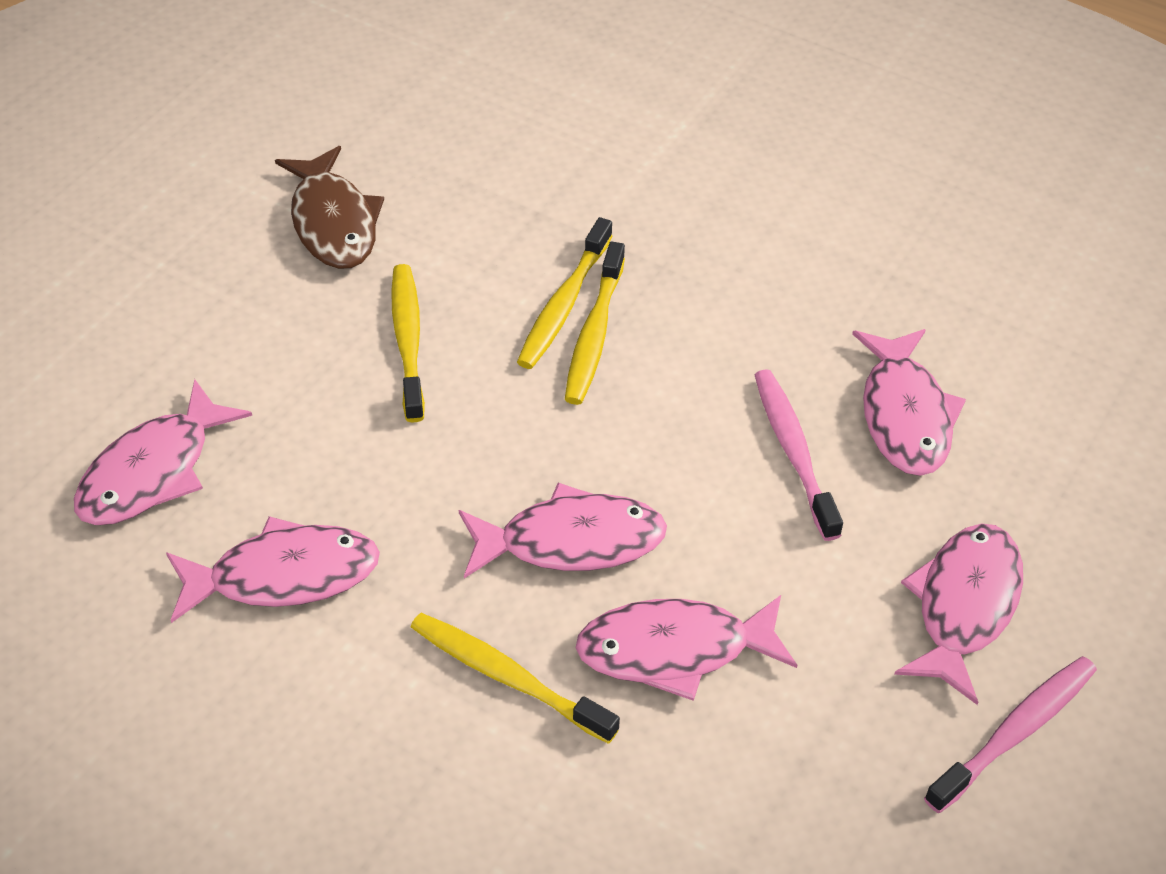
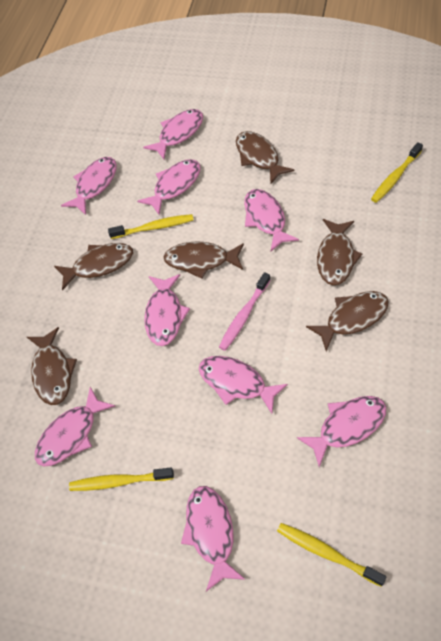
brown fish: [275,146,384,269] = 1 -> [27,327,77,405] [54,243,133,291] [164,241,244,279] [236,131,295,184] [306,291,389,351] [317,219,362,285] = 6
pink fish: [74,379,252,525] [166,516,380,623] [459,483,667,578] [576,595,797,701] [852,329,966,476] [894,523,1023,705] = 6 -> [35,387,115,467] [61,157,117,215] [137,159,201,215] [143,109,203,159] [144,274,190,346] [181,486,246,591] [199,356,288,414] [244,189,299,251] [297,396,386,467] = 9
pink toothbrush: [755,369,843,541] [924,656,1097,813] = 2 -> [219,272,270,351] = 1

